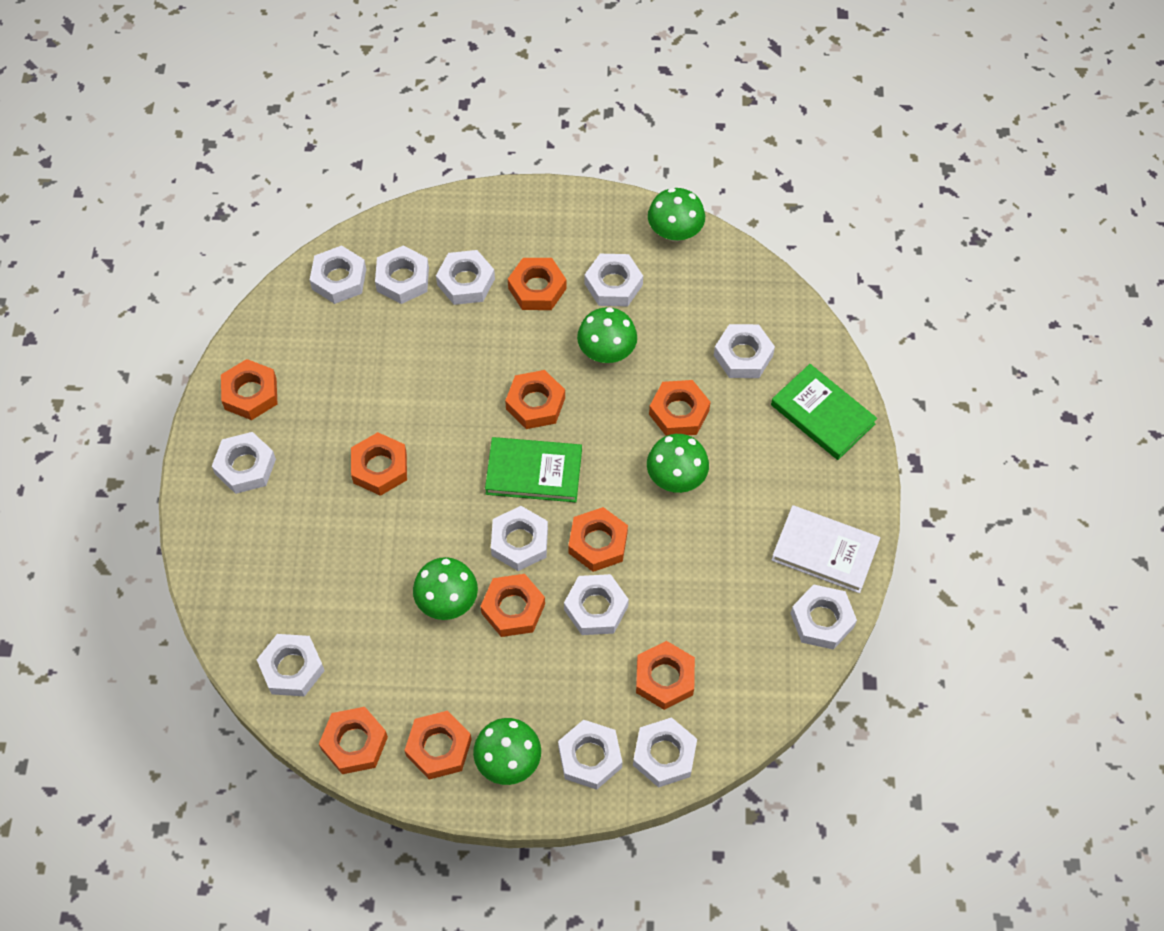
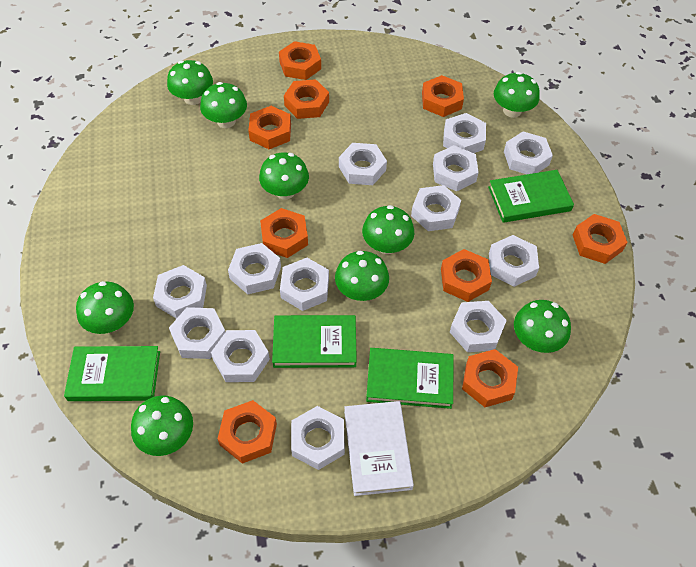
green book: [485,437,582,502] [771,364,877,460] = 2 -> [64,346,160,401] [272,315,357,368] [366,348,454,409] [488,170,574,223] = 4
green mushroom: [413,557,478,620] [473,718,541,785] [577,307,637,363] [647,434,709,493] [648,188,705,242] = 5 -> [76,281,134,334] [131,395,193,456] [167,60,213,105] [200,82,247,128] [259,152,309,200] [335,251,389,301] [362,205,414,254] [494,72,540,118] [514,300,571,353] = 9
orange nut: [221,359,278,420] [319,707,388,774] [351,432,407,496] [404,711,472,780] [480,574,545,637] [505,370,565,429] [508,258,567,310] [568,507,628,572] [636,641,695,710] [649,380,710,436] = 10 -> [218,400,277,464] [248,106,291,149] [260,208,308,258] [279,41,321,80] [284,79,329,119] [422,75,464,117] [441,249,492,302] [462,349,518,407] [573,214,628,264] = 9
white nut: [212,432,276,494] [257,634,325,697] [310,245,366,304] [375,246,429,304] [436,250,495,305] [491,506,548,571] [558,720,622,790] [564,574,629,635] [585,254,643,306] [633,717,697,788] [714,324,775,378] [790,584,857,650] = 12 -> [153,265,207,319] [169,307,225,359] [211,330,270,382] [228,243,281,294] [280,258,329,311] [291,406,345,470] [339,143,387,185] [411,185,461,231] [433,145,479,191] [443,113,486,153] [450,301,507,352] [489,235,539,287] [504,131,553,174] = 13

